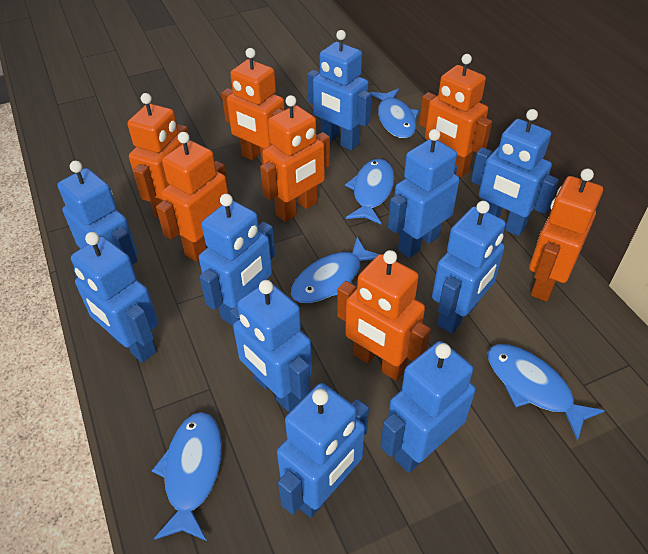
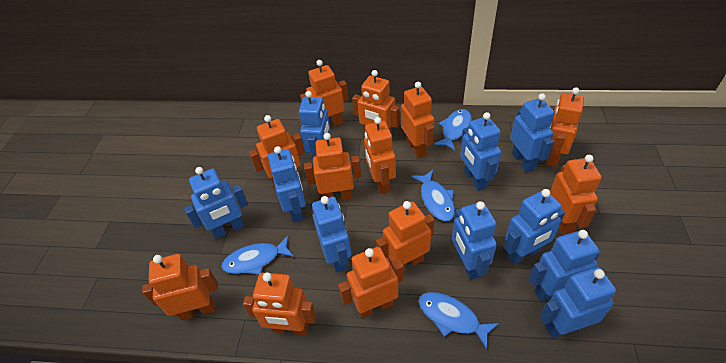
blue fish: [152,412,222,541] [291,237,379,303] [345,159,394,224] [370,89,419,138] [488,344,605,441] = 5 -> [222,236,294,275] [411,170,455,221] [419,292,499,350] [434,109,472,151] = 4
orange robot: [128,93,190,218] [156,132,229,262] [221,48,285,165] [260,95,330,222] [337,250,431,381] [419,54,492,177] [529,168,603,302] = 7 -> [142,254,218,321] [243,272,317,335] [249,115,305,188] [300,60,348,126] [304,133,361,201] [338,247,404,318] [352,70,399,135] [364,117,396,194] [376,201,434,270] [401,82,434,158] [546,87,584,167] [550,155,602,235] = 12

